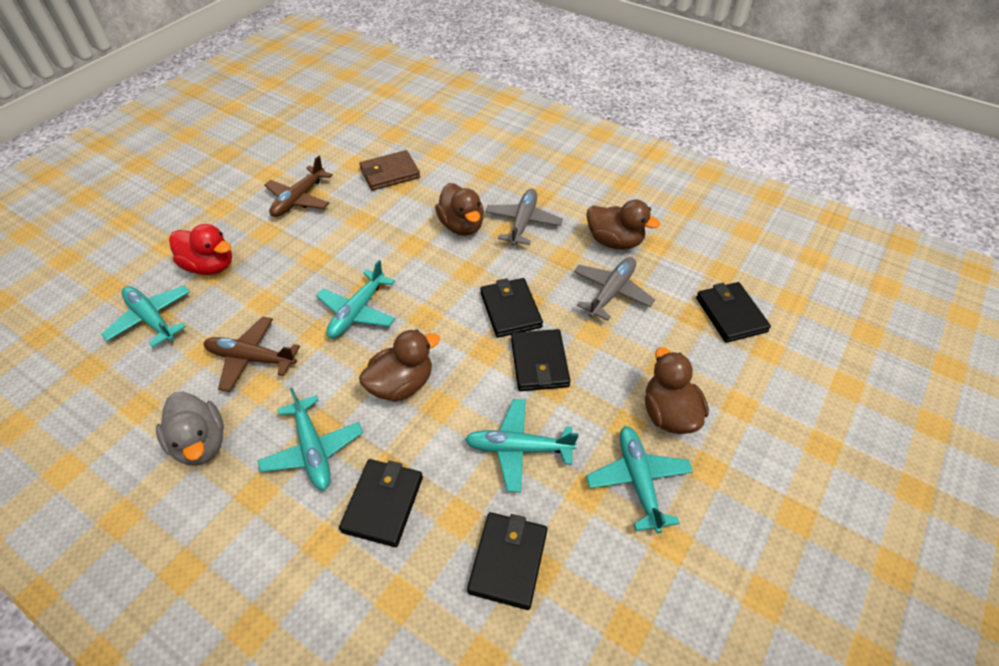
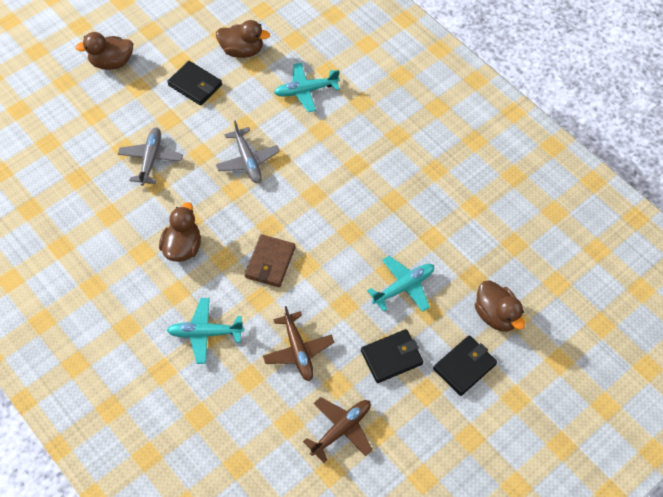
black wallet: [339,459,423,547] [467,512,547,610] [480,278,543,338] [511,329,571,391] [696,282,771,343] = 5 -> [167,61,222,106] [361,329,424,383] [433,335,497,396] = 3
grey duck: [156,392,224,466] = 1 -> none = 0
red duck: [169,224,232,275] = 1 -> none = 0
turquoise plane: [101,286,190,347] [257,387,363,490] [316,260,395,338] [465,399,579,493] [586,426,693,533] = 5 -> [167,298,244,364] [274,63,340,112] [367,256,434,312] = 3

